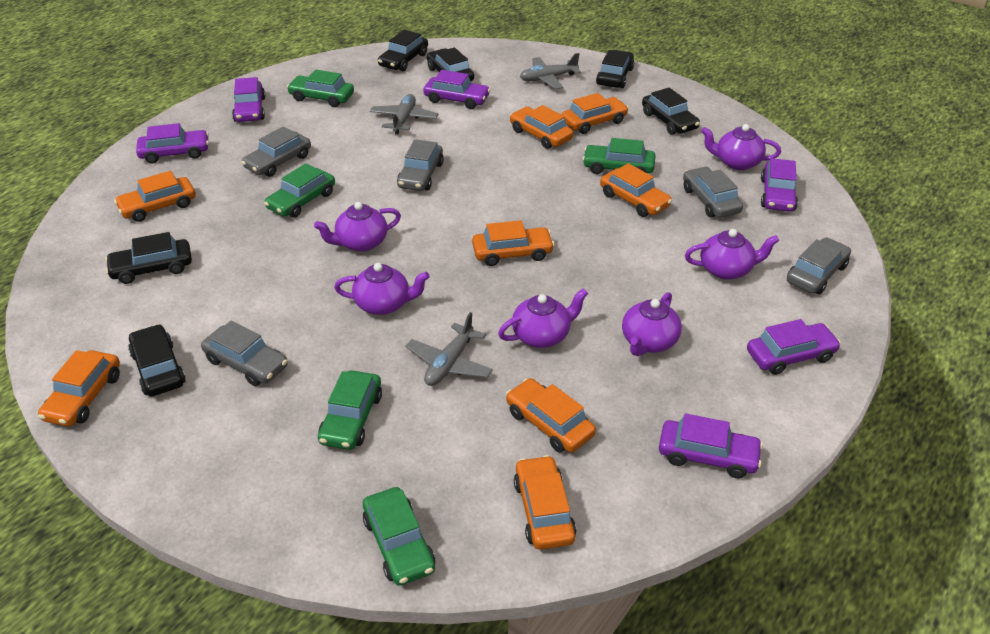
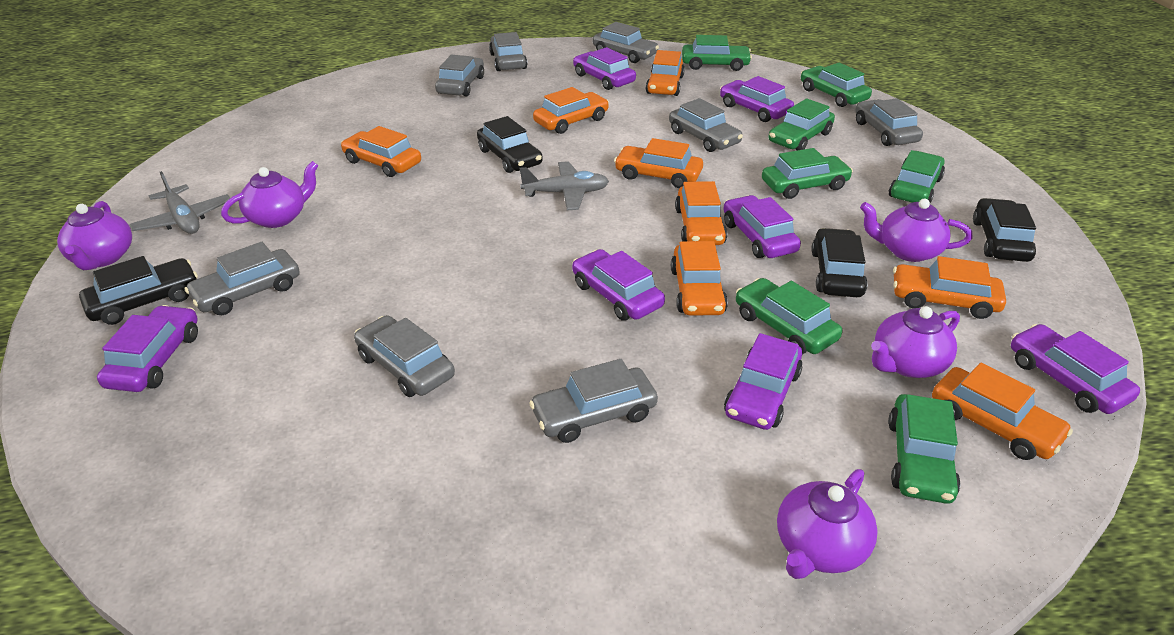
black car: [105,232,192,284] [128,324,185,396] [378,30,428,71] [427,47,474,81] [596,50,634,88] [642,88,700,135] = 6 -> [79,256,198,325] [477,116,543,173] [811,228,868,297] [973,198,1036,262] = 4
green car: [264,163,335,218] [287,70,354,107] [318,370,382,450] [363,487,435,586] [582,138,655,174] = 5 -> [682,35,752,71] [736,278,842,354] [762,148,853,199] [768,98,835,150] [801,63,872,107] [888,394,960,504] [889,150,945,203] = 7
grey car: [201,320,288,386] [241,126,311,177] [397,139,444,191] [683,167,743,218] [787,237,851,294] = 5 -> [185,242,300,315] [354,315,455,397] [435,54,484,97] [489,32,527,71] [529,359,658,443] [593,22,659,63] [669,98,743,152] [855,98,923,146] = 8
grey plane: [370,94,439,134] [406,312,493,386] [520,53,581,89] = 3 -> [129,171,230,234] [519,161,609,210] = 2
purple car: [136,123,209,163] [232,77,265,122] [423,70,490,109] [659,413,763,478] [747,319,841,375] [761,158,798,212] = 6 -> [97,305,198,392] [572,249,665,320] [573,47,636,90] [720,76,794,122] [723,195,801,258] [724,333,802,430] [1011,324,1140,414] = 7
purple teapot: [314,202,401,252] [334,263,430,315] [498,288,588,348] [622,292,682,356] [685,229,779,280] [701,124,781,170] = 6 -> [57,201,132,270] [221,161,319,228] [777,469,878,579] [860,199,973,262] [871,306,960,378] = 5

